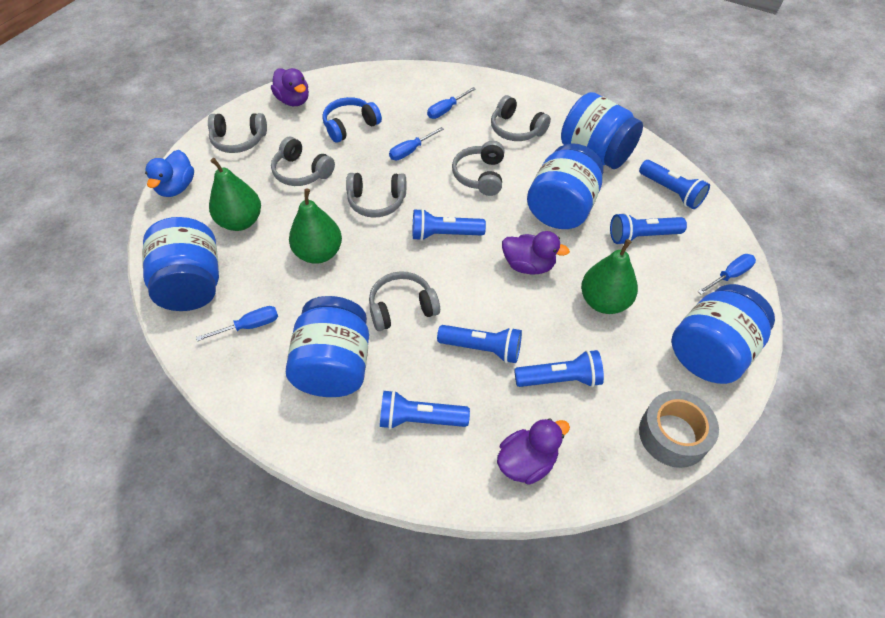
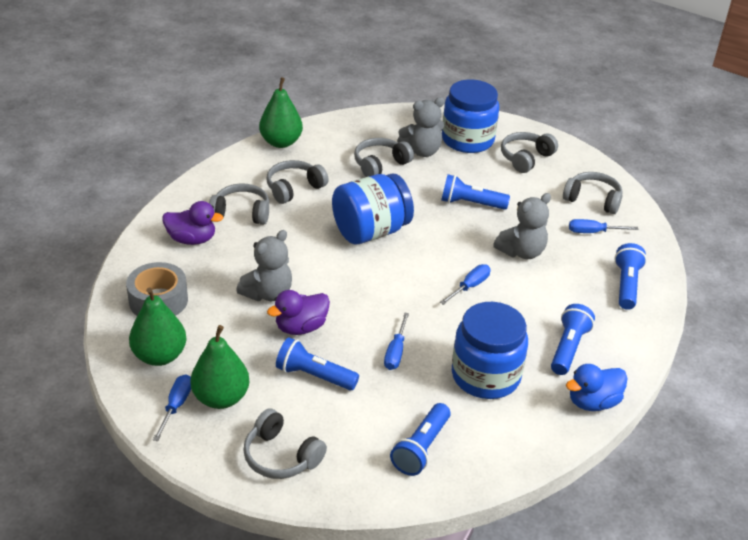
blue flashlight: [380,390,470,429] [413,209,486,241] [437,325,522,363] [514,350,604,387] [610,213,687,245] [639,160,710,209] = 6 -> [276,337,359,390] [390,403,450,476] [441,174,510,210] [551,304,595,375] [614,243,647,310] = 5
blue headphones: [322,97,382,143] = 1 -> none = 0
blue jar: [142,217,219,311] [286,296,369,397] [527,143,603,229] [561,92,643,169] [671,284,775,384] = 5 -> [332,173,414,244] [442,80,499,153] [452,302,528,399] = 3
grey teddy bear: none = 0 -> [236,230,292,301] [397,97,445,157] [493,193,551,259] = 3
purple duck: [271,68,309,106] [497,418,570,485] [502,231,570,274] = 3 -> [162,201,223,245] [267,290,330,335] = 2

